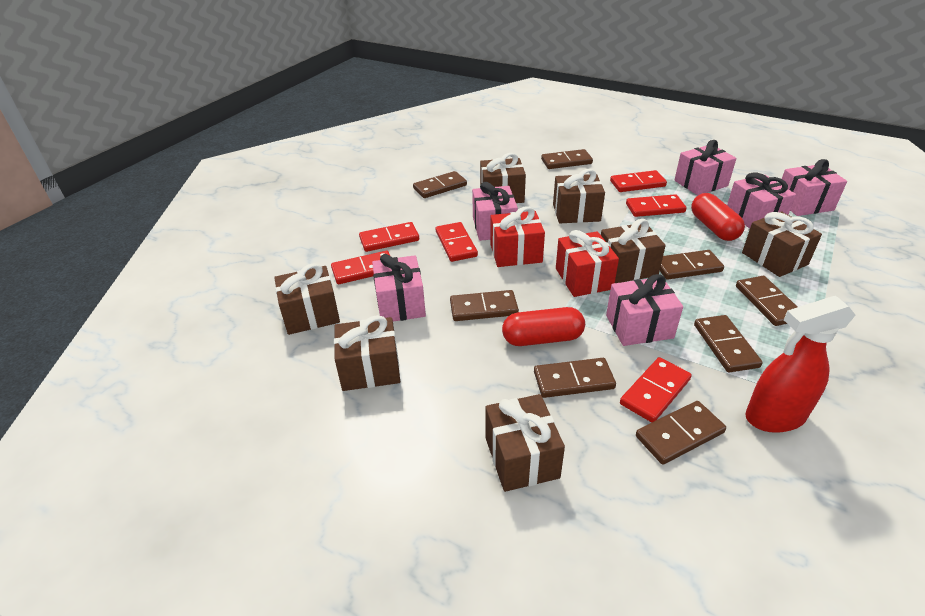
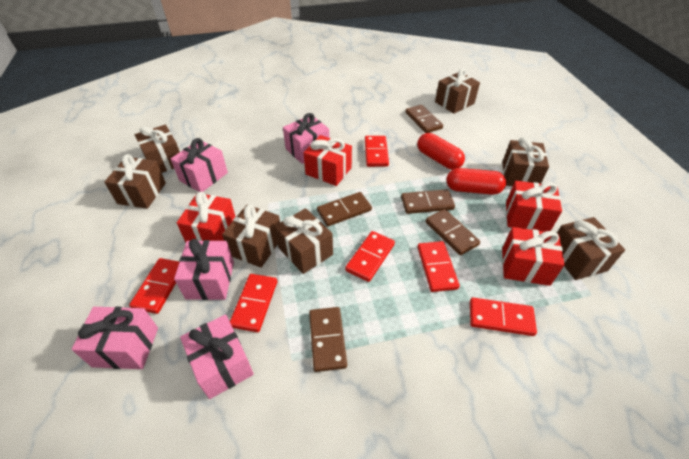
brown domino: [413,171,467,198] [450,290,519,321] [534,358,616,398] [541,149,593,169] [636,401,726,464] [660,250,724,280] [694,315,763,372] [736,276,797,326] = 8 -> [309,307,347,372] [317,192,372,226] [401,189,455,214] [405,105,443,133] [426,209,480,255] = 5
pink gift: [372,254,426,322] [472,182,518,241] [606,274,683,346] [674,140,737,195] [727,172,796,229] [782,159,847,216] = 6 -> [72,307,158,369] [171,138,228,192] [174,239,234,300] [180,314,254,399] [283,113,329,164] = 5
red gift: [490,206,545,267] [556,230,619,297] = 2 -> [177,192,236,243] [303,135,352,186] [502,227,565,286] [506,181,562,232] = 4
red spray bottle: [745,296,856,433] = 1 -> none = 0

